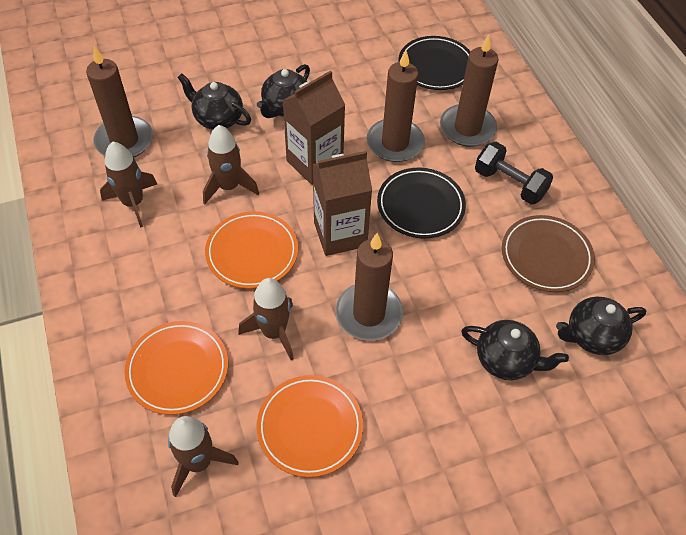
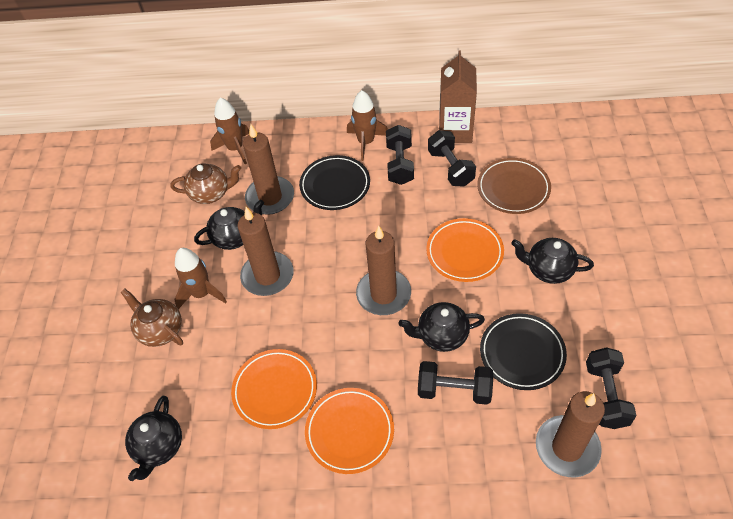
black dumbbell: [475,142,553,205] = 1 -> [386,125,414,185] [418,361,493,405] [428,130,476,187] [586,347,637,429] = 4
brown carton: [282,71,345,185] [313,151,372,256] = 2 -> [439,50,477,143] = 1
brown rocket: [100,142,157,228] [168,416,239,497] [203,125,259,204] [238,278,294,360] = 4 -> [174,248,227,309] [210,98,249,164] [347,90,388,161] = 3
brown teapot: none = 0 -> [121,289,183,347] [170,163,241,204] = 2

